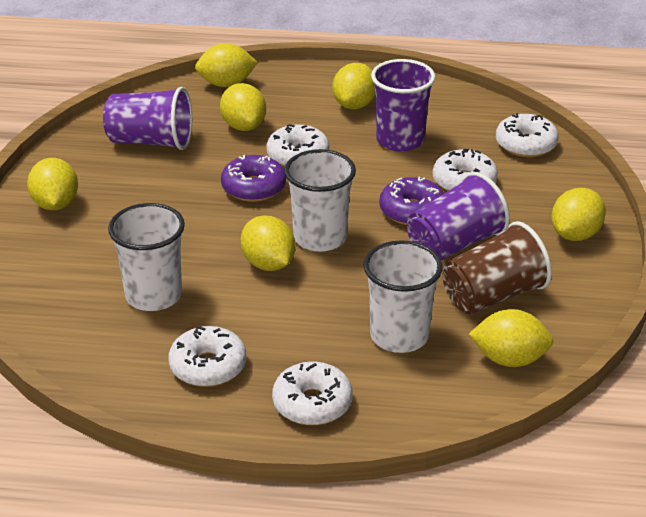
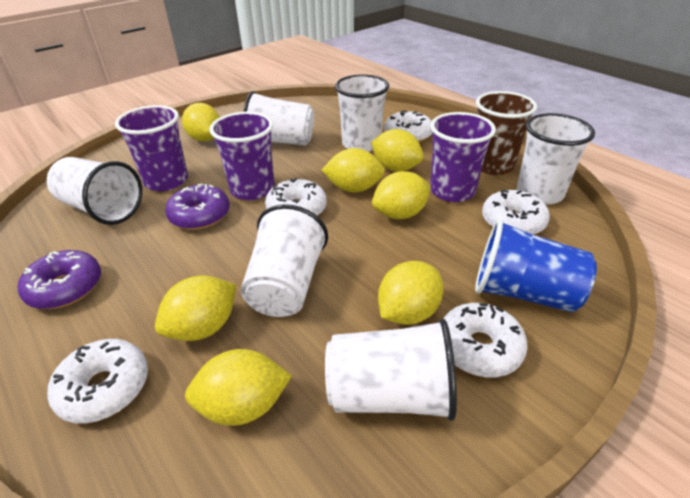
blue cup: none = 0 -> [475,219,597,312] = 1
white cup: [108,203,185,311] [284,149,356,252] [363,240,443,353] = 3 -> [47,157,142,225] [241,204,328,317] [243,91,314,145] [325,319,457,421] [335,75,389,152] [517,113,595,205] = 6

